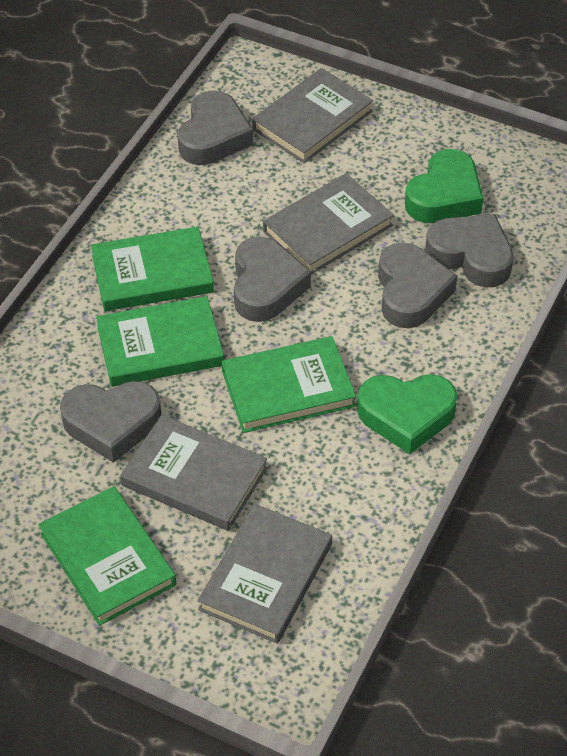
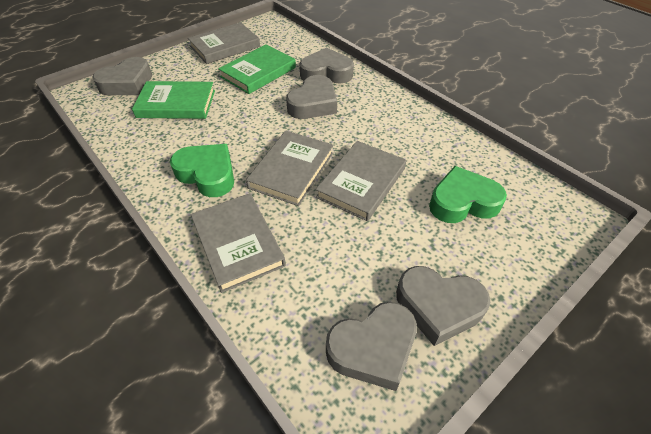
green book: [38,486,176,626] [91,227,214,311] [96,296,224,387] [222,336,356,433] = 4 -> [132,81,215,119] [218,44,296,94] = 2

